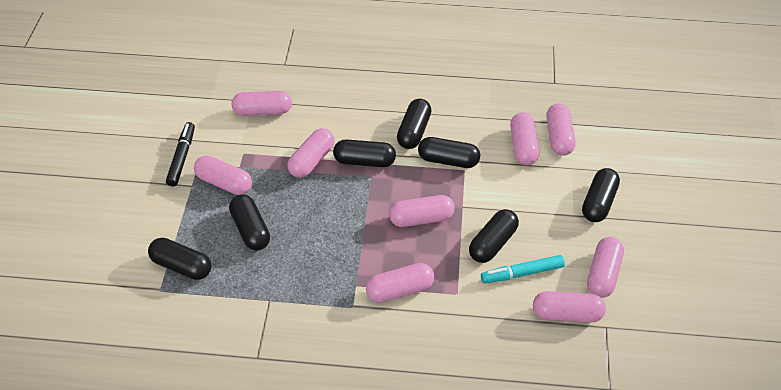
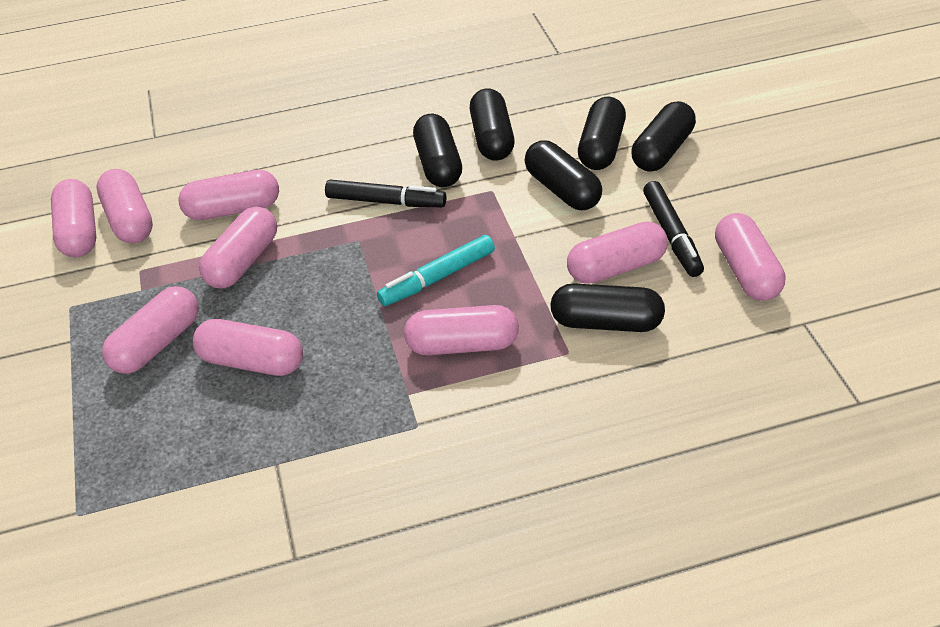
black capsule: [148,238,212,280] [229,195,270,250] [333,139,396,167] [397,99,432,149] [418,137,480,168] [469,209,519,263] [582,168,620,222] = 7 -> [413,114,462,187] [470,88,515,160] [524,140,602,210] [550,283,665,332] [578,97,626,170] [632,101,696,172] = 6
black marker: [166,122,195,186] = 1 -> [325,180,446,207] [643,181,704,277] = 2

